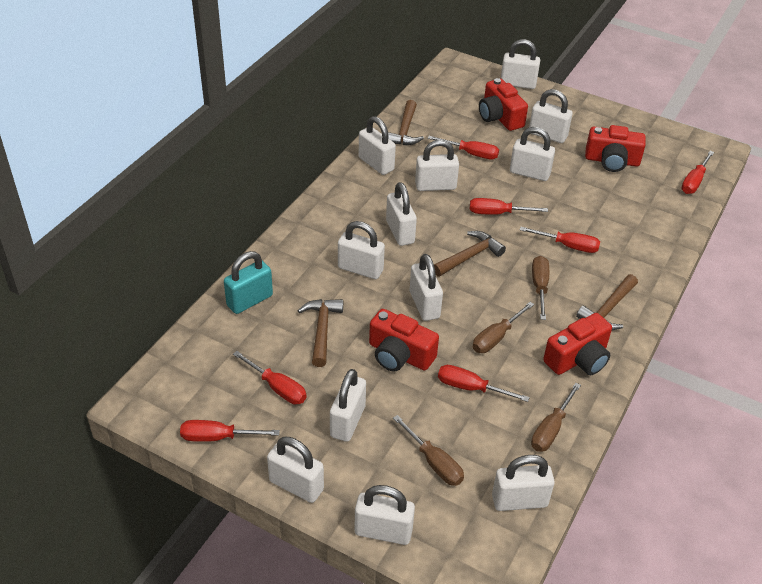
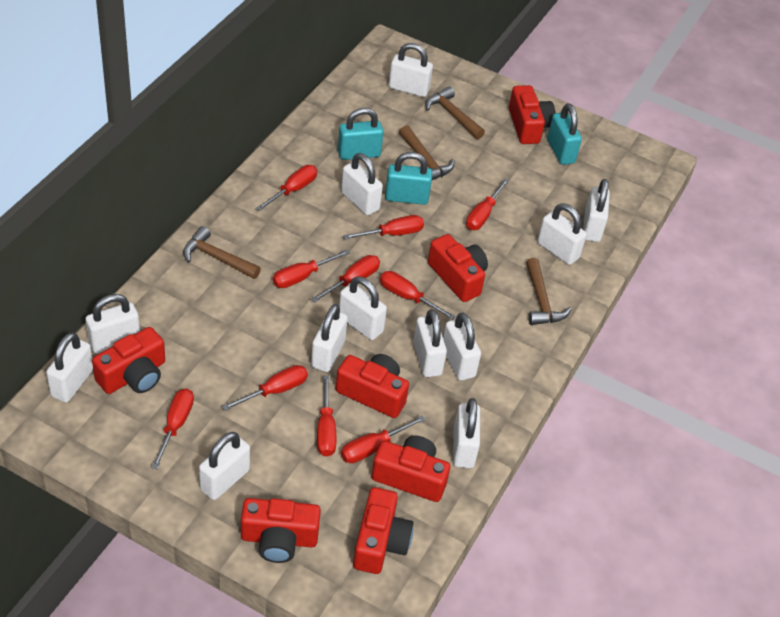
brown screwdriver: [393,415,464,486] [473,302,534,353] [531,383,581,452] [532,256,549,320] = 4 -> none = 0
red camera: [369,309,439,372] [479,78,528,131] [543,313,612,375] [585,125,646,172] = 4 -> [92,327,165,394] [241,498,321,563] [336,354,409,418] [353,487,414,574] [372,436,450,502] [428,234,488,302] [509,85,555,144] = 7
red screwdriver: [180,420,280,442] [233,351,307,404] [428,136,499,159] [438,365,530,402] [470,198,548,215] [520,227,600,253] [681,151,714,194] = 7 -> [151,389,194,469] [222,365,308,411] [256,165,317,211] [273,249,350,288] [311,255,380,303] [317,376,336,457] [341,416,425,463] [343,215,424,240] [380,271,456,320] [466,178,509,230] = 10
turquoise padlock: [224,251,273,314] = 1 -> [338,108,384,160] [385,152,432,205] [547,103,582,165] = 3

